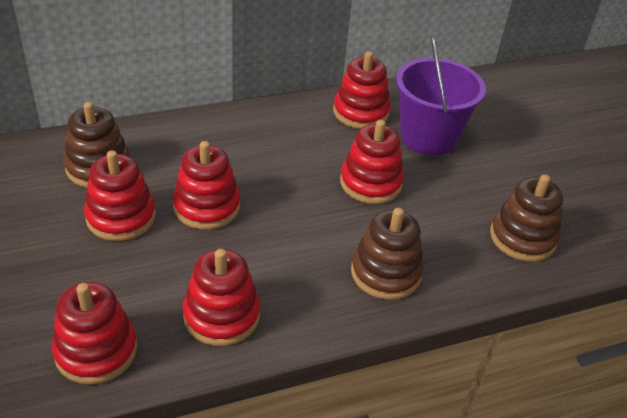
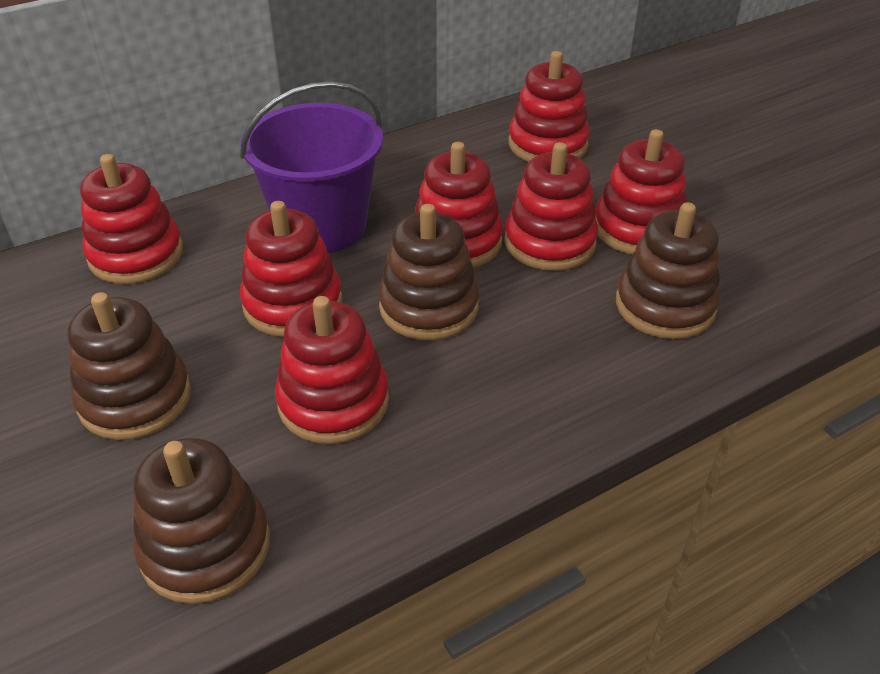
brown stacking toy: [64,102,130,188] [351,208,424,300] [490,174,563,262] = 3 -> [68,292,191,440] [133,438,270,604] [378,204,479,340] [616,202,721,339] = 4
red stacking toy: [52,282,137,385] [84,150,156,241] [173,141,240,230] [183,249,260,346] [333,51,391,129] [340,120,404,204] = 6 -> [80,154,183,284] [240,201,342,337] [275,296,389,444] [414,142,503,268] [504,142,598,271] [509,51,590,162] [596,129,687,254] = 7

